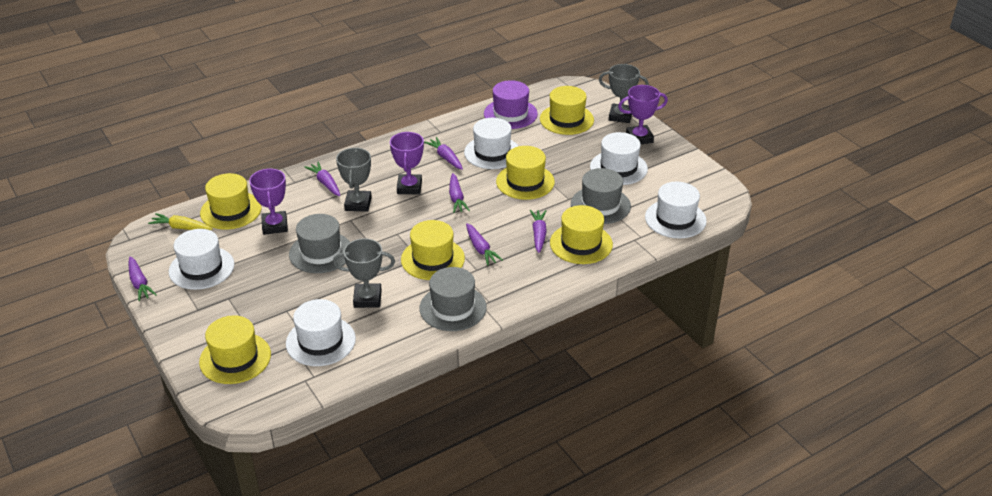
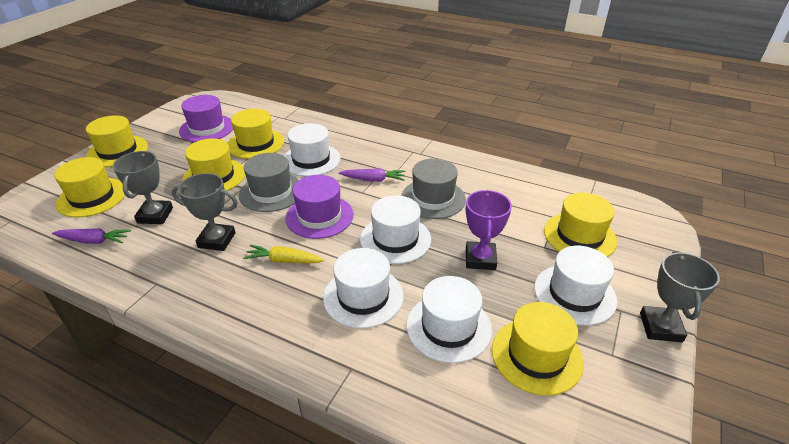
grey hat: [289,214,350,273] [419,267,487,331] [571,168,631,224] = 3 -> [239,153,299,212] [401,158,466,219] = 2
purple carrot: [129,256,157,301] [305,162,340,196] [424,137,463,170] [449,173,470,213] [466,223,503,266] [530,210,547,253] = 6 -> [52,228,131,244] [339,169,405,182] = 2
purple hat: [484,80,538,129] = 1 -> [179,95,233,142] [286,175,354,239] = 2
purple trophy: [249,168,288,235] [390,132,424,194] [618,85,668,144] = 3 -> [466,190,512,270] = 1

